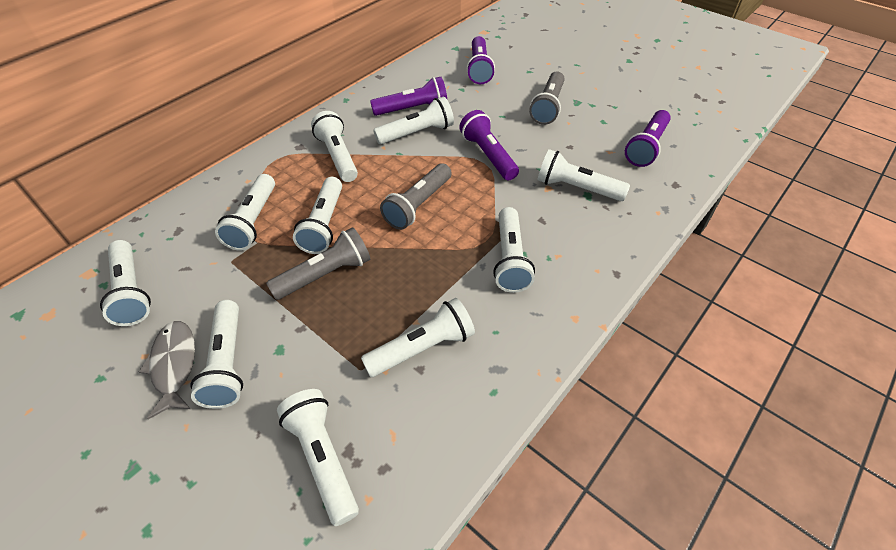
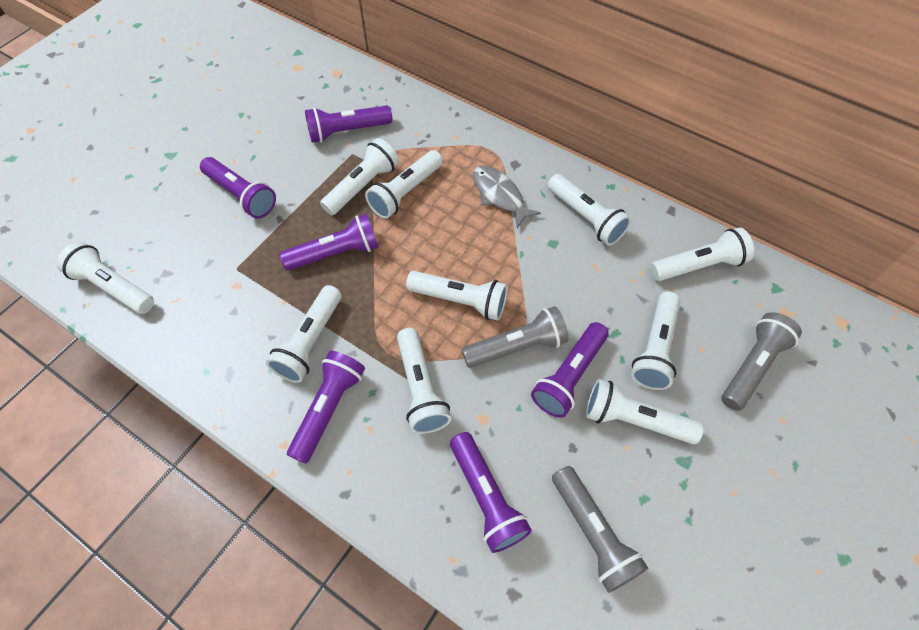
purple flashlight: [370,77,447,116] [459,110,519,180] [466,36,495,84] [625,110,671,167] = 4 -> [200,157,276,219] [279,214,379,271] [287,351,365,464] [305,105,392,143] [450,432,532,553] [531,322,609,418] = 6

